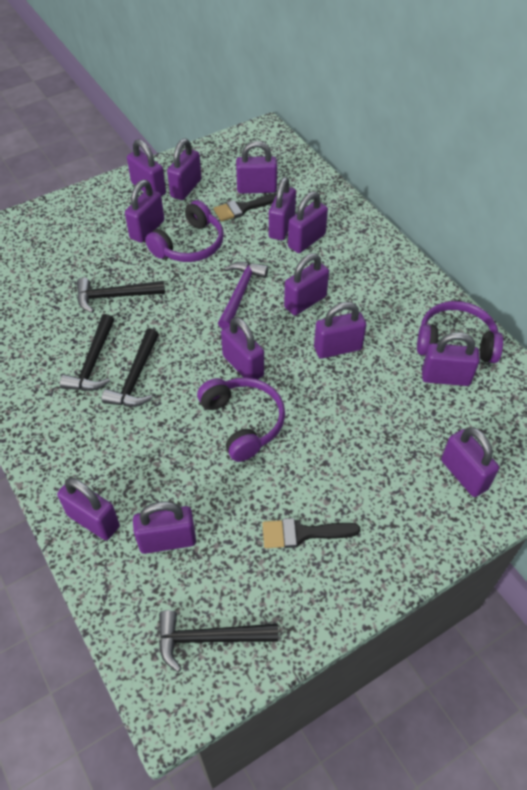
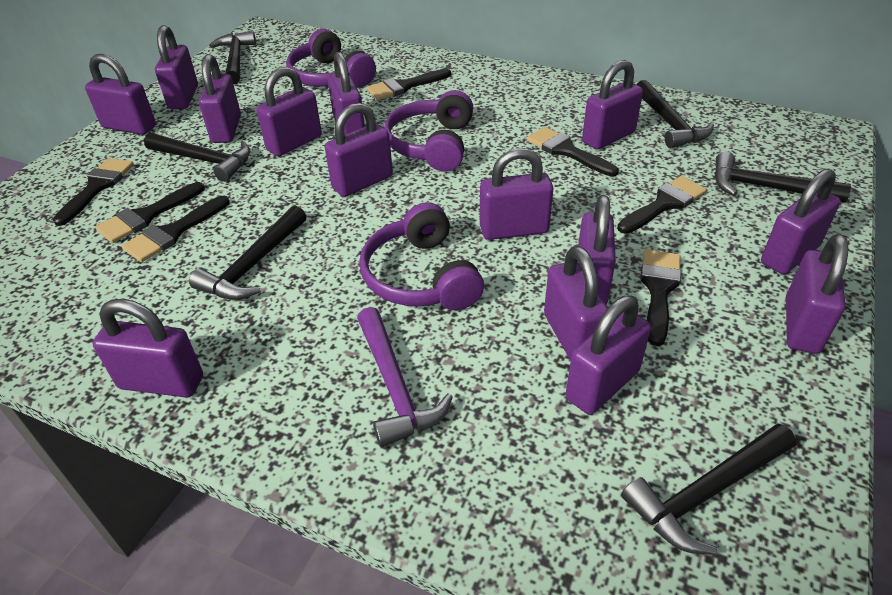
black brush: [213,193,277,222] [262,518,361,548] = 2 -> [53,158,134,226] [95,182,205,243] [122,196,229,262] [367,69,451,100] [527,127,619,177] [617,176,707,234] [640,249,681,346] = 7
black hammer: [60,314,114,391] [77,277,165,313] [102,328,159,407] [159,610,278,672] = 4 -> [144,133,251,182] [189,205,306,300] [209,31,256,84] [621,423,796,555] [636,80,714,148] [714,151,851,203] = 6
purple padlock: [57,477,120,540] [125,180,164,243] [127,139,166,196] [133,501,196,554] [167,139,201,200] [221,317,264,380] [236,141,277,194] [269,177,296,240] [284,253,329,315] [288,192,328,253] [314,302,366,358] [422,332,480,386] [441,427,499,497] = 13 -> [85,54,156,135] [93,299,203,398] [155,25,198,109] [199,54,241,143] [257,67,322,156] [325,103,393,197] [327,52,365,135] [480,148,553,240] [544,246,608,361] [566,295,651,415] [577,195,616,305] [582,60,643,149] [761,168,841,274] [786,234,848,354] = 14

